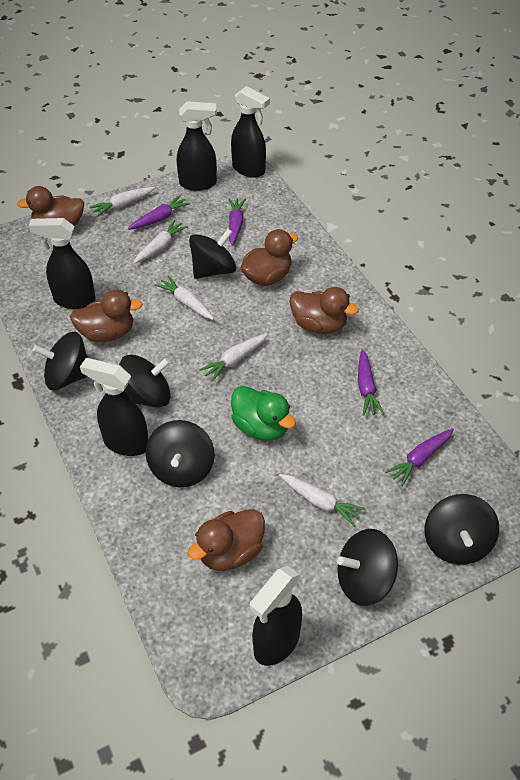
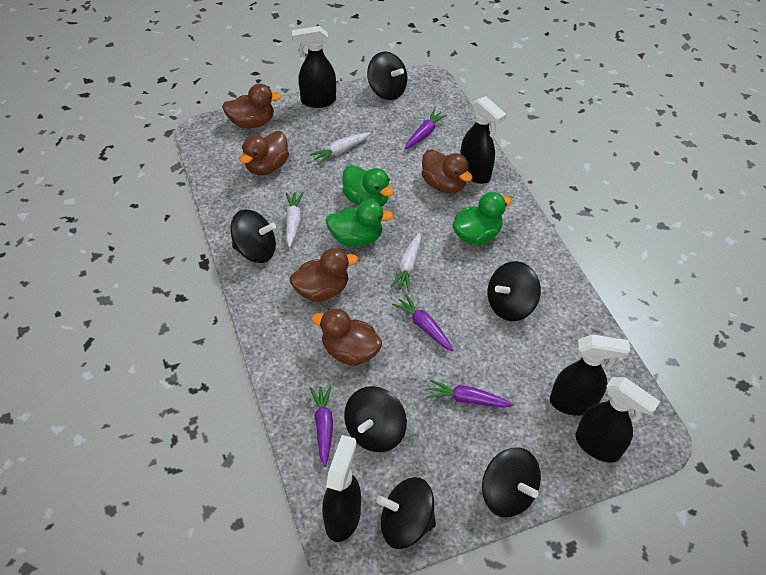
green duck: [231,386,296,441] = 1 -> [326,200,394,247] [342,165,394,207] [452,192,512,245] = 3
white carrot: [89,187,155,217] [134,220,188,264] [155,275,214,320] [199,334,268,382] [279,474,365,526] = 5 -> [286,192,303,248] [310,133,370,165] [390,232,421,291] = 3

